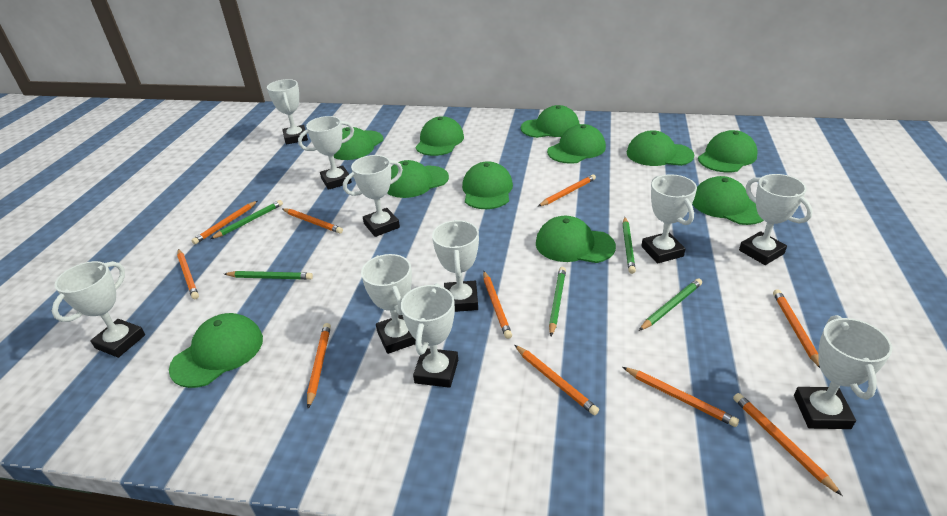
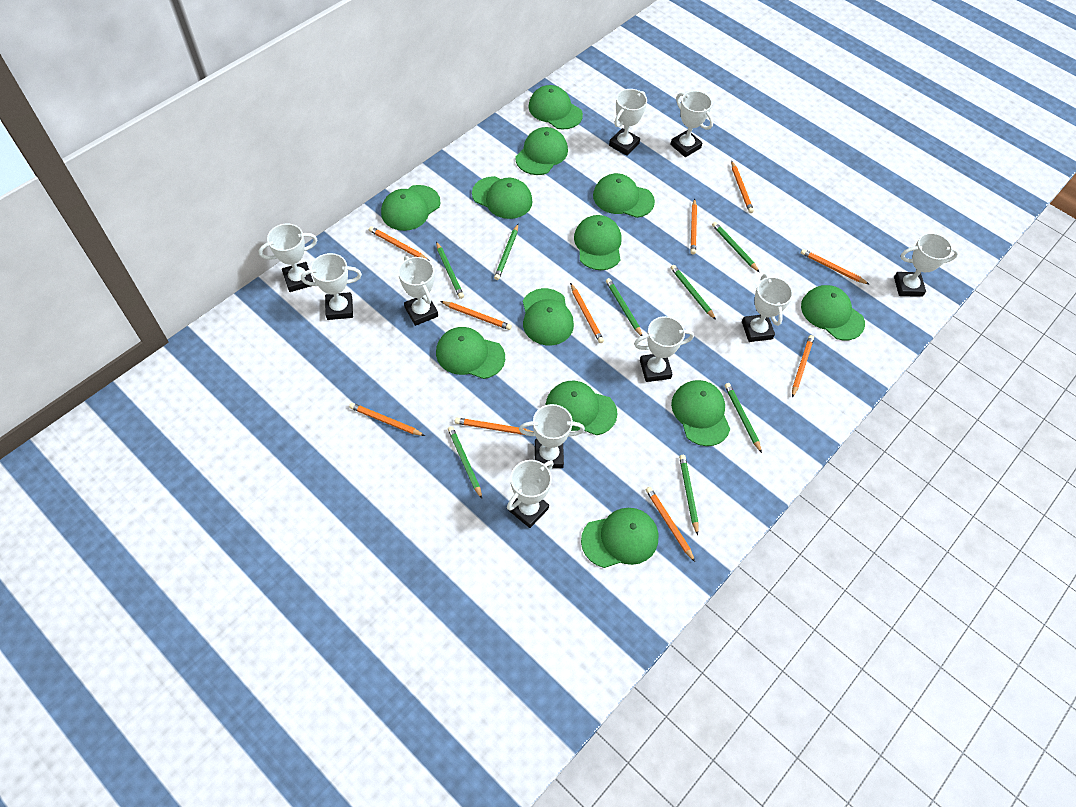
green cap: [169,313,263,388] [334,127,383,160] [387,160,449,198] [415,116,464,156] [462,161,513,209] [521,105,579,138] [536,216,616,263] [547,124,606,164] [627,130,694,166] [692,176,764,225] [698,130,758,172] = 11 -> [381,185,441,231] [436,327,505,379] [472,176,533,219] [515,127,568,175] [523,288,574,345] [528,85,583,130] [545,381,617,435] [574,215,621,270] [581,508,659,568] [593,173,655,218] [671,380,730,446] [801,285,865,340] = 12
green pencil: [210,200,283,239] [225,271,313,280] [549,267,566,336] [623,217,636,274] [639,278,702,331] = 5 -> [436,242,464,299] [448,426,482,499] [494,224,518,280] [606,278,643,336] [671,265,716,320] [679,455,699,535] [712,222,759,272] [725,383,762,453] = 8

